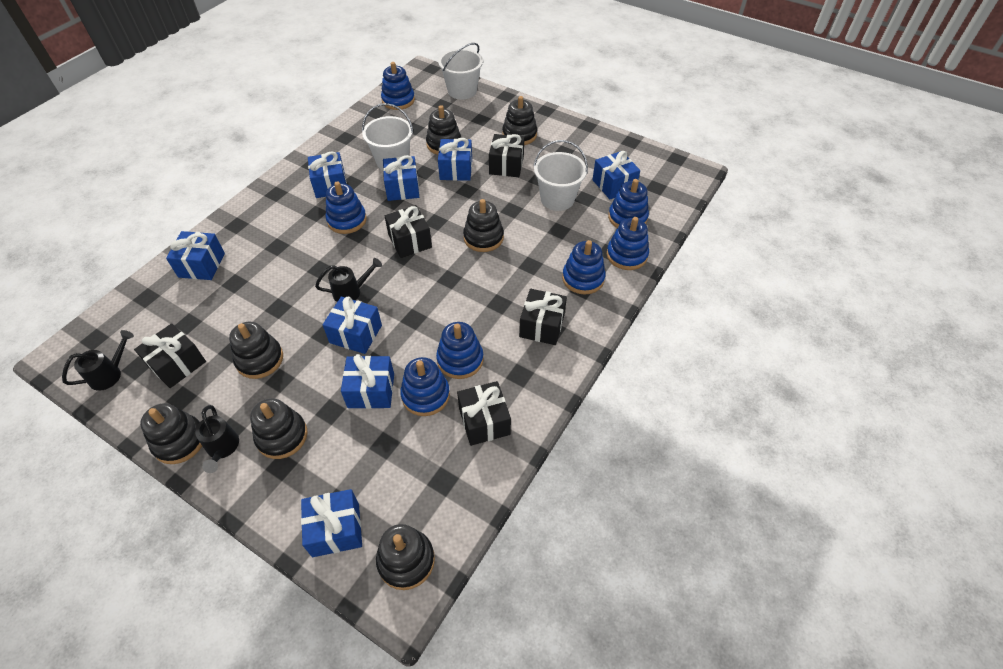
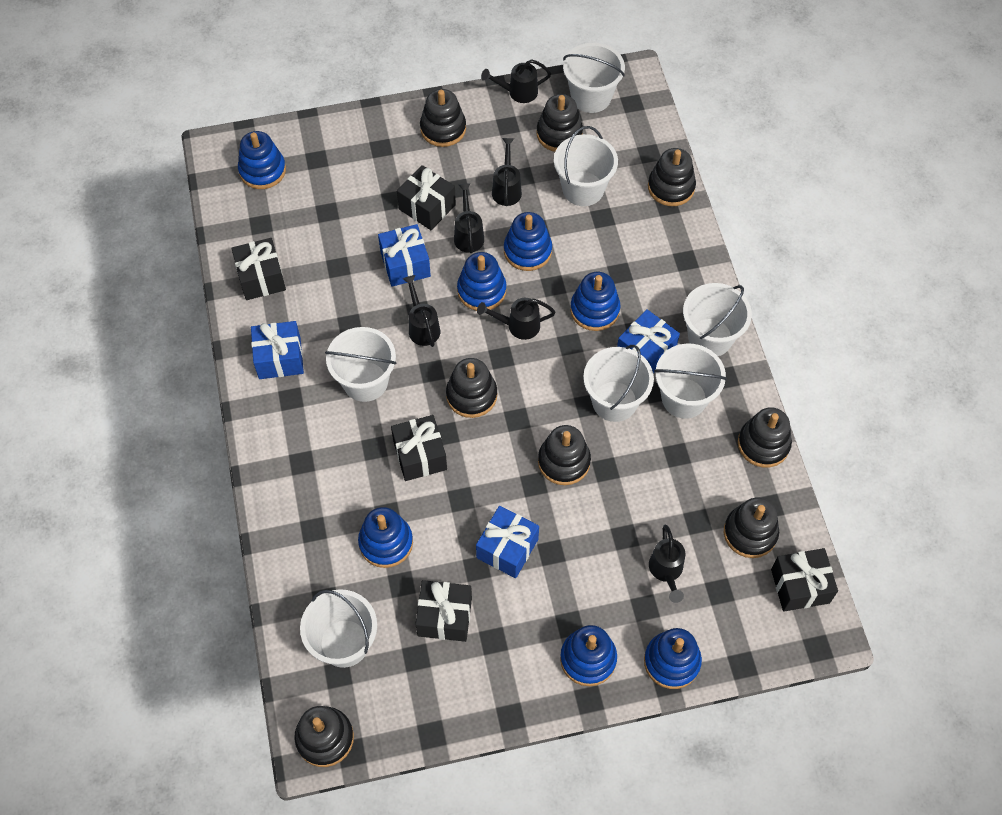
black stacking toy: [140,403,202,464] [229,322,283,379] [250,398,308,459] [376,524,435,590] [426,105,461,155] [463,199,504,252] [502,96,537,145] = 7 -> [294,706,354,767] [420,89,466,147] [446,358,497,418] [536,94,583,152] [538,425,591,485] [648,148,696,206] [724,498,779,558] [738,407,792,468] = 8
black watering can: [62,330,134,391] [195,405,239,473] [315,258,382,302] = 3 -> [403,275,440,347] [454,183,484,253] [477,298,556,340] [481,59,551,103] [492,138,522,206] [649,525,685,603] = 6
blue gift: [166,231,225,280] [301,489,362,557] [308,151,347,198] [323,296,382,354] [341,354,394,409] [383,155,419,201] [438,138,472,181] [592,151,640,199] = 8 -> [251,321,304,379] [378,224,431,287] [476,506,539,578] [617,309,680,374] = 4
white bucket: [362,103,414,171] [438,43,483,100] [534,140,588,211] = 3 -> [300,589,377,668] [325,327,397,402] [554,126,618,206] [563,43,625,113] [583,345,654,422] [654,344,727,419] [683,283,752,356] = 7

